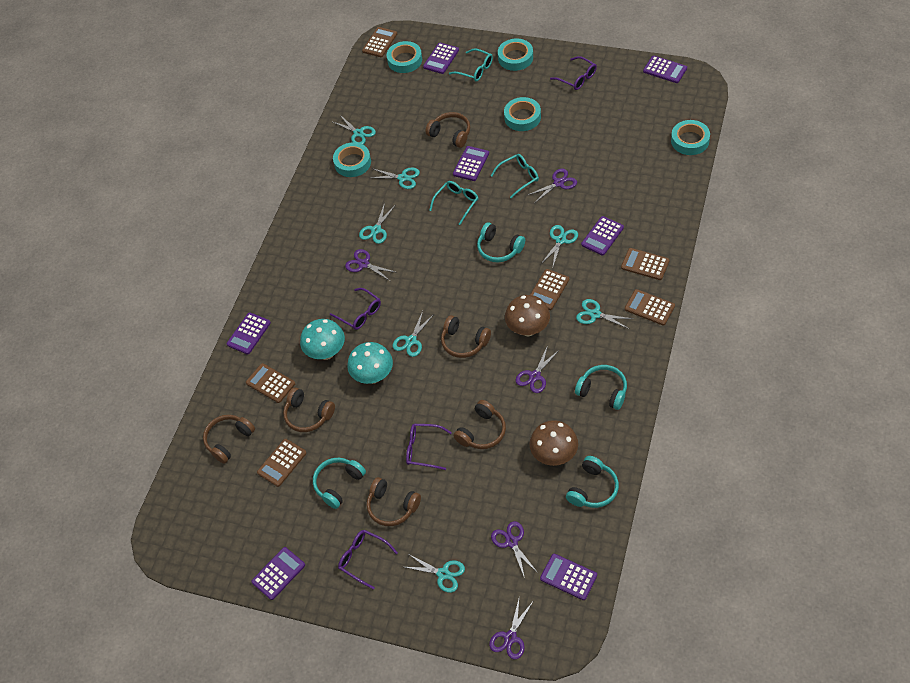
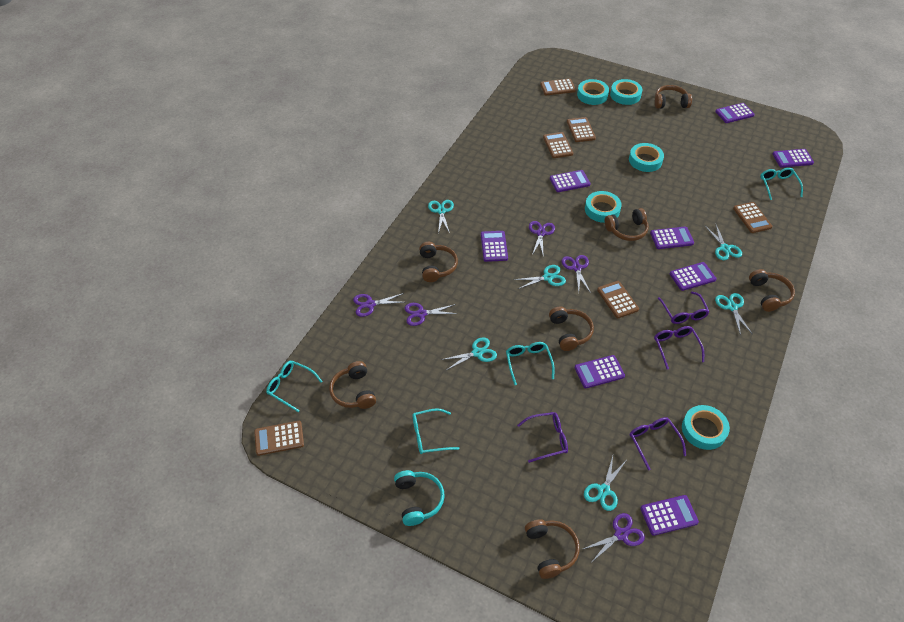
brown headphones: [203,415,255,464] [283,387,335,432] [367,477,421,526] [425,112,470,148] [441,315,491,358] [453,400,506,449] = 6 -> [329,361,376,409] [419,242,458,282] [525,519,580,579] [549,307,594,351] [605,208,649,241] [655,85,692,109] [749,269,795,312] = 7
brown mushroom: [505,295,550,336] [529,420,578,466] = 2 -> none = 0
purple calculator: [227,312,271,355] [251,547,305,600] [423,43,459,74] [453,146,489,181] [540,554,597,600] [581,216,624,256] [643,56,687,83] = 7 -> [481,231,508,262] [550,170,591,192] [575,355,625,388] [640,495,699,536] [650,227,694,249] [670,262,717,291] [715,103,755,123] [772,149,814,168] = 8
turquoise glasses: [429,181,479,225] [449,48,493,81] [491,154,539,198] = 3 -> [266,361,323,412] [412,408,460,454] [506,342,554,385] [760,168,803,200] = 4
turquoise headphones: [313,458,366,509] [477,222,525,262] [566,456,619,508] [575,365,627,410] = 4 -> [394,470,445,526] = 1
turquoise mushroom: [300,319,345,360] [347,342,393,384] = 2 -> none = 0
turquoise scissors: [331,114,376,144] [359,203,395,244] [371,168,420,189] [392,311,434,357] [404,553,465,593] [541,225,578,269] [576,299,633,329] = 7 -> [428,200,454,234] [441,337,497,370] [514,265,566,289] [584,456,626,511] [705,225,742,260] [715,293,752,335] = 6

